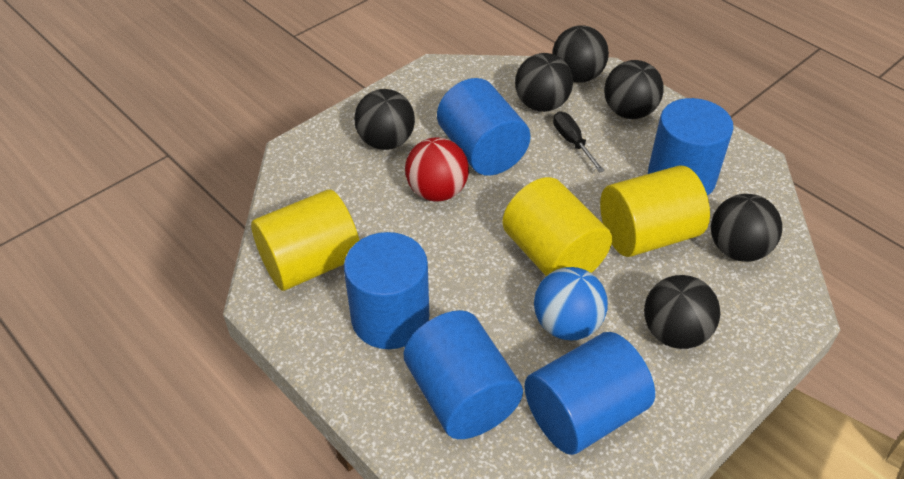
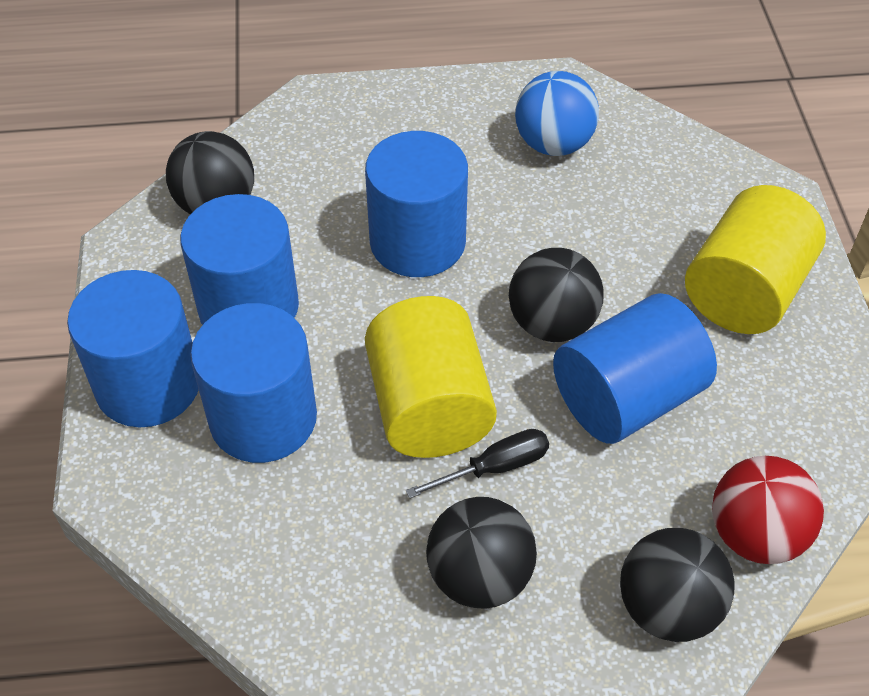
black ball: [354,89,415,150] [515,53,573,112] [552,25,609,83] [604,60,664,119] [644,275,720,349] [711,194,782,262] = 6 -> [166,131,254,214] [426,497,537,609] [509,248,604,342] [620,528,735,642] = 4
yellow cylinder: [251,190,359,291] [502,177,612,276] [600,165,710,257] = 3 -> [365,296,497,458] [685,185,826,334] = 2

